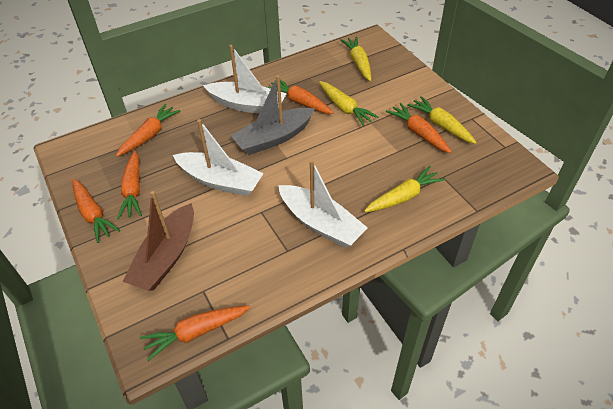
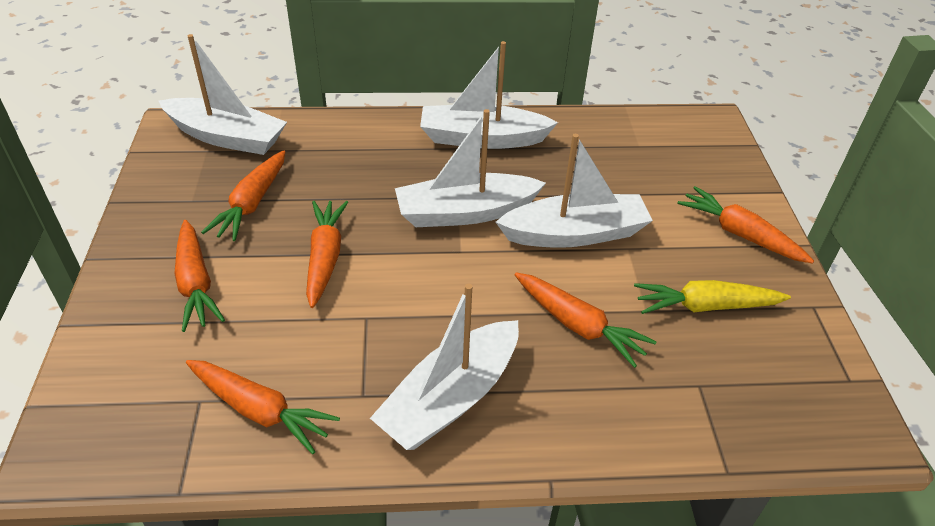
brown boat: [122,191,194,291] = 1 -> none = 0
grey boat: [231,75,315,155] = 1 -> none = 0
white boat: [173,119,264,196] [203,45,287,114] [278,160,367,248] = 3 -> [159,34,287,155] [370,284,519,450] [395,109,546,227] [420,41,558,149] [496,134,653,248] = 5
yellow carrot: [319,81,378,126] [340,36,371,81] [364,166,445,212] [407,96,477,144] = 4 -> [634,280,791,314] = 1

